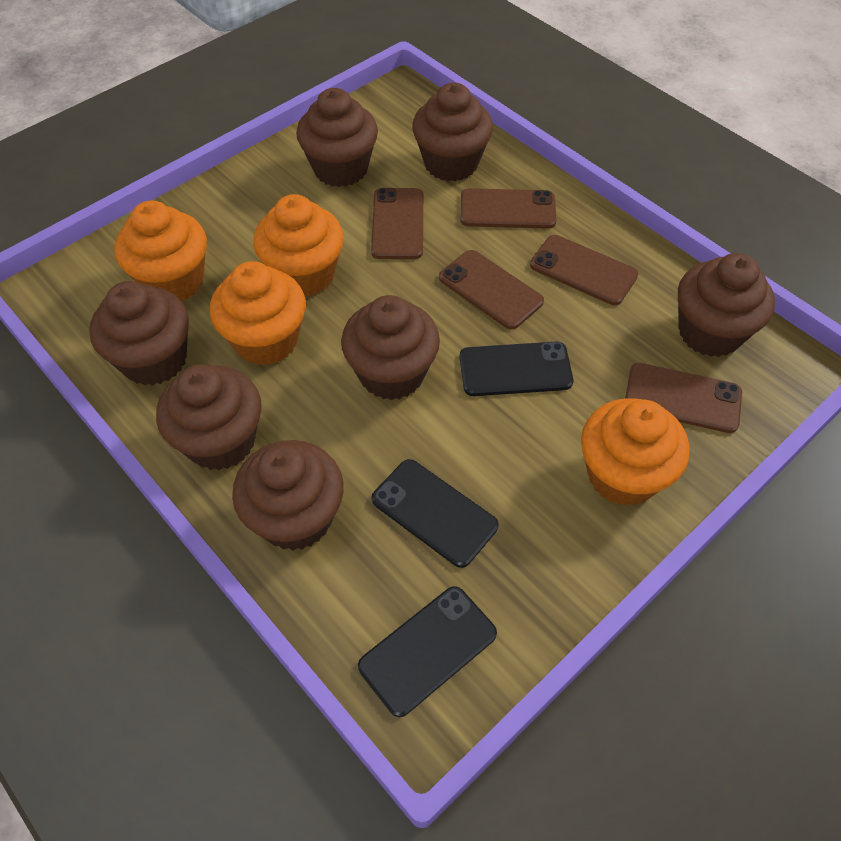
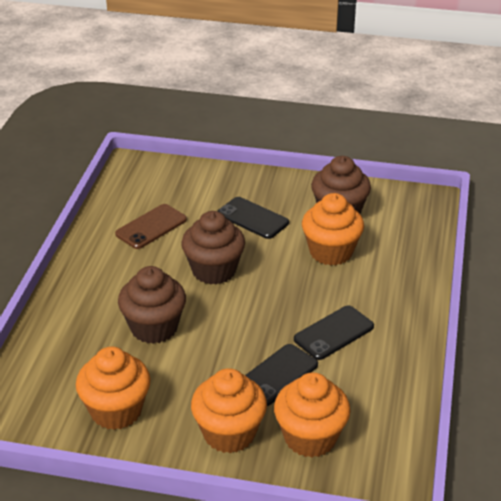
brown cupcake: [89,281,189,386] [156,364,262,470] [232,440,344,551] [296,88,378,187] [341,295,440,400] [412,83,493,181] [678,253,775,357] = 7 -> [118,266,186,344] [181,211,245,285] [311,156,371,214] = 3
brown phone: [371,188,423,259] [439,250,544,330] [461,188,557,229] [530,235,639,305] [625,363,742,433] = 5 -> [115,204,187,249] = 1

